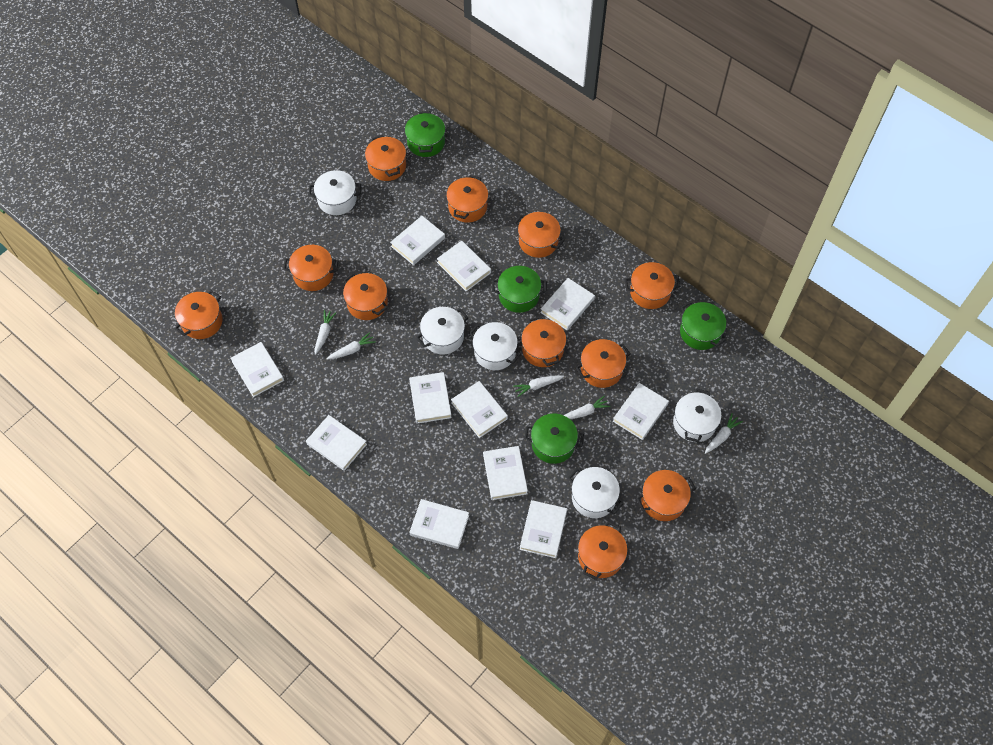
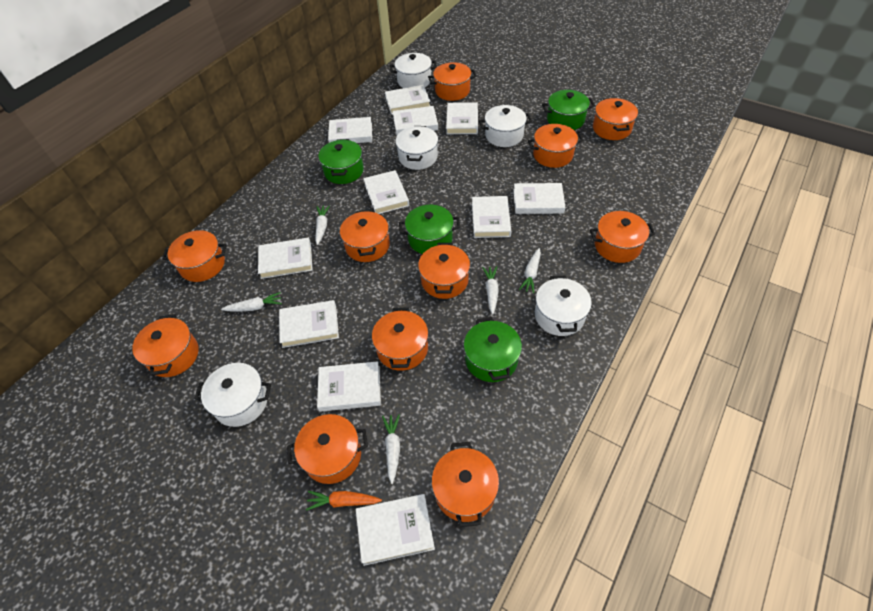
orange carrot: none = 0 -> [306,491,382,511] = 1

